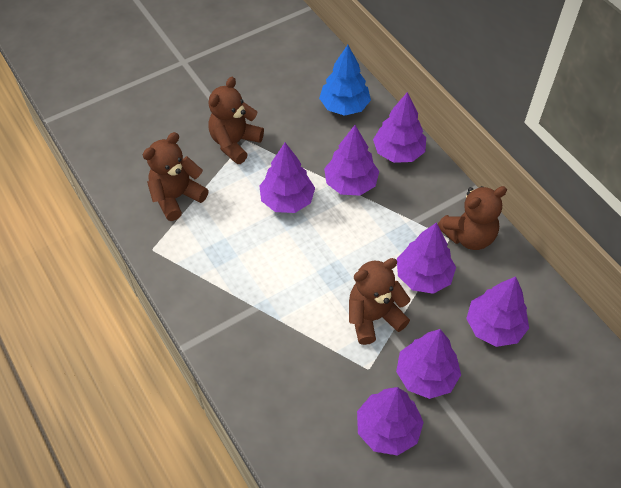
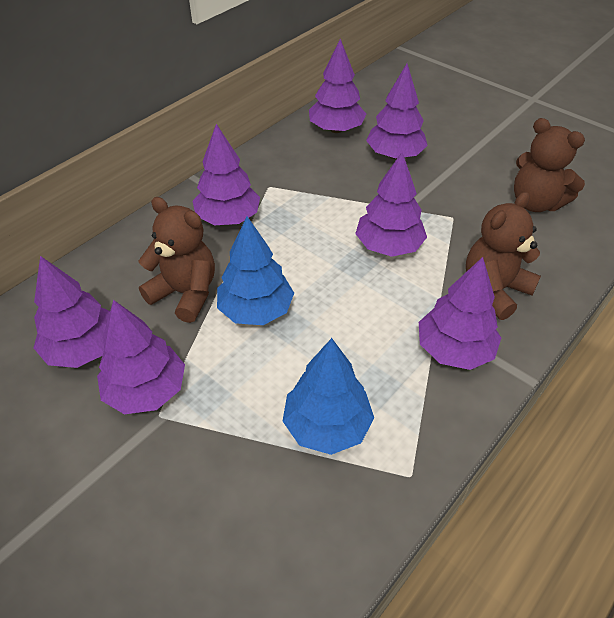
blue tree: [319,45,371,116] = 1 -> [217,216,294,325] [283,338,374,455] = 2
brown teddy bear: [143,132,209,221] [208,77,264,164] [349,258,410,345] [438,186,507,250] = 4 -> [138,197,215,323] [466,192,541,320] [514,118,585,212] = 3

